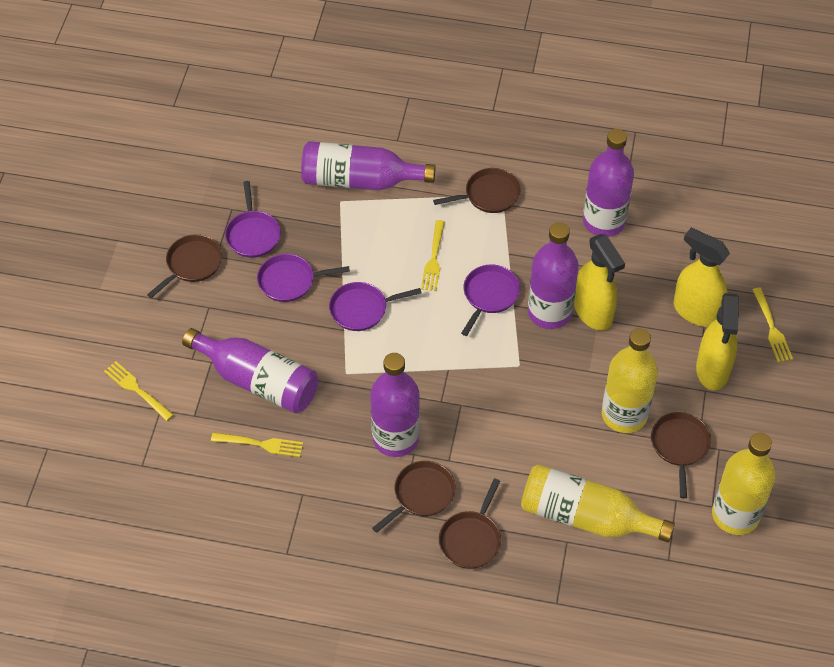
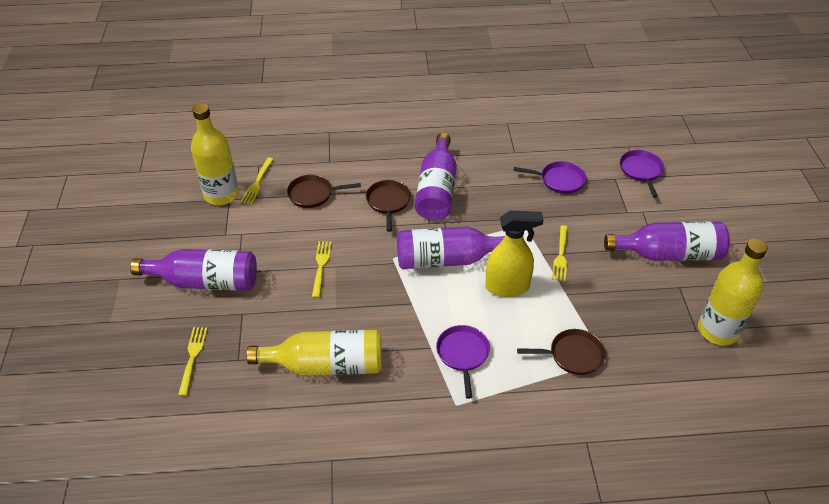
brown pan: [147,234,222,298] [372,461,456,533] [433,168,521,213] [439,478,501,569] [651,412,711,498] = 5 -> [287,175,361,208] [366,180,411,232] [517,329,606,375] = 3
purple bottle: [182,328,318,413] [301,141,436,190] [370,353,420,457] [528,222,579,329] [583,129,634,237] = 5 -> [130,249,257,291] [397,226,505,269] [415,133,457,220] [604,221,730,261] = 4
purple pan: [225,181,281,258] [257,254,350,302] [329,282,422,331] [461,265,520,336] = 4 -> [436,325,490,399] [514,161,586,194] [620,150,664,198] = 3
yellow spray bottle: [574,234,625,330] [674,228,730,327] [696,293,739,390] = 3 -> [485,210,544,297] = 1

